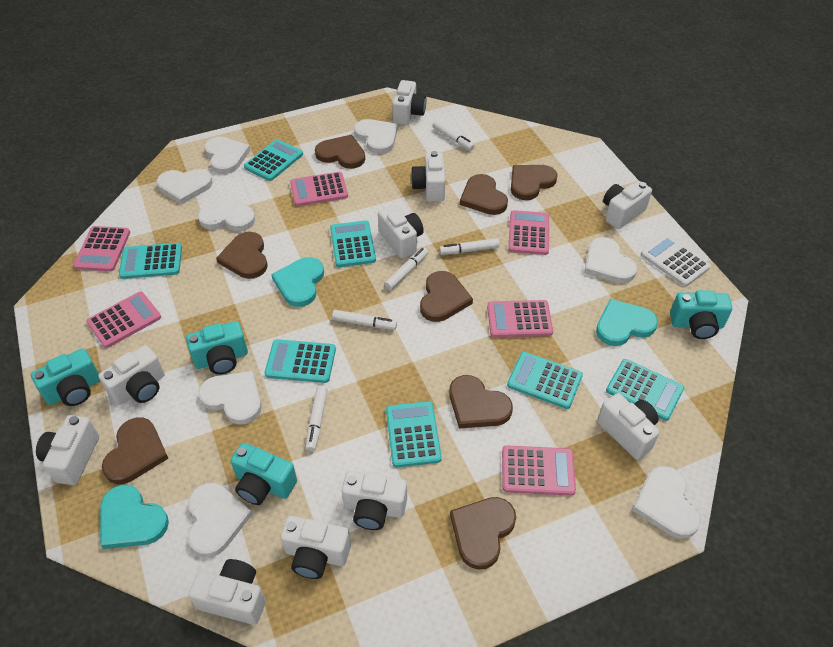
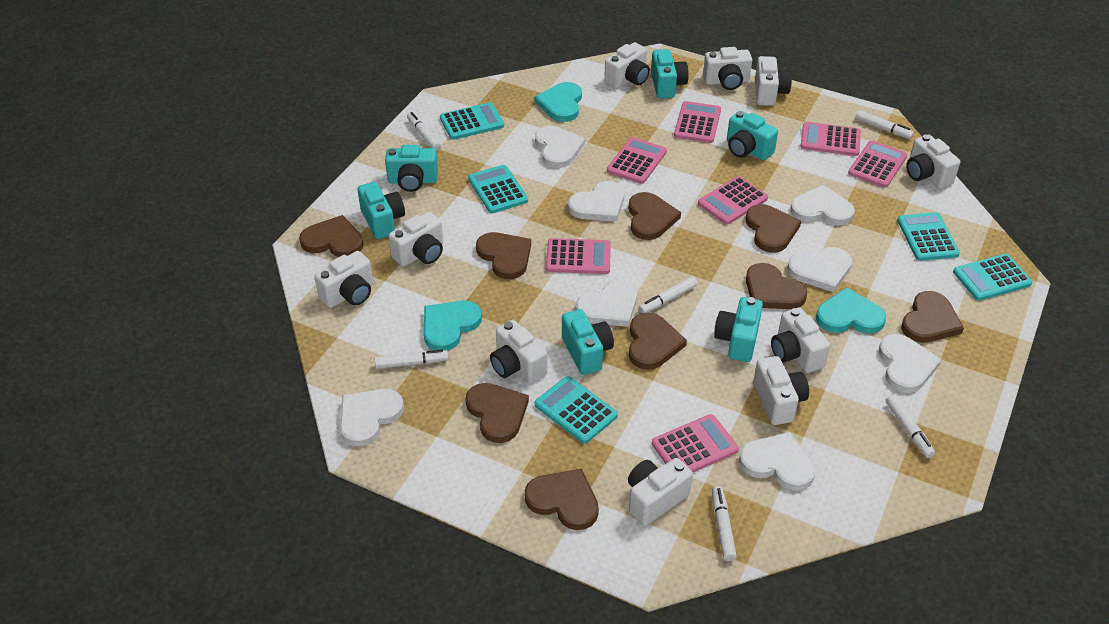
brown heart: [102,417,169,484] [216,232,268,279] [315,135,365,169] [420,271,473,322] [449,375,513,428] [450,497,516,570] [460,174,508,215] [511,165,558,200] = 8 -> [299,215,363,257] [465,383,529,443] [476,232,531,279] [525,469,599,530] [628,192,681,240] [629,313,687,370] [746,204,801,252] [746,263,807,309] [901,291,964,343] = 9
pink calculator: [73,226,130,271] [86,292,161,348] [290,172,348,206] [487,300,553,338] [502,445,576,496] [508,210,549,255] = 6 -> [546,238,611,274] [607,137,667,184] [652,414,739,472] [674,101,721,143] [698,176,768,225] [800,122,861,156] [848,140,908,188] = 7
turquoise calculator: [119,243,182,279] [244,139,303,181] [265,339,336,383] [330,220,376,267] [386,401,442,467] [507,352,583,409] [606,359,685,421] = 7 -> [440,102,504,140] [468,165,528,213] [535,376,618,444] [897,212,960,261] [953,254,1032,301] = 5
turquoise camera: [31,349,100,406] [186,321,248,374] [230,443,297,505] [670,290,733,339] = 4 -> [357,182,405,239] [385,145,438,192] [562,309,614,375] [651,49,689,98] [714,297,763,362] [727,111,778,160] = 6
white calculator: [641,235,711,287] = 1 -> none = 0
white marker: [306,386,328,452] [332,310,397,330] [384,247,428,290] [432,120,474,151] [439,238,500,255] = 5 -> [375,349,449,369] [407,112,441,151] [639,276,697,313] [712,486,737,561] [855,110,914,139] [886,394,935,458] = 6

